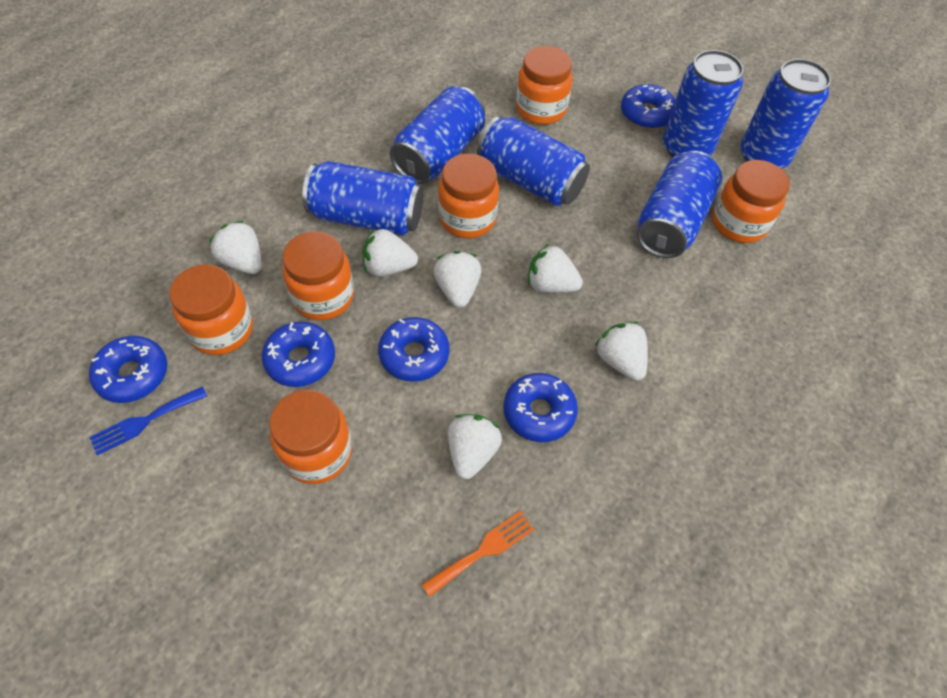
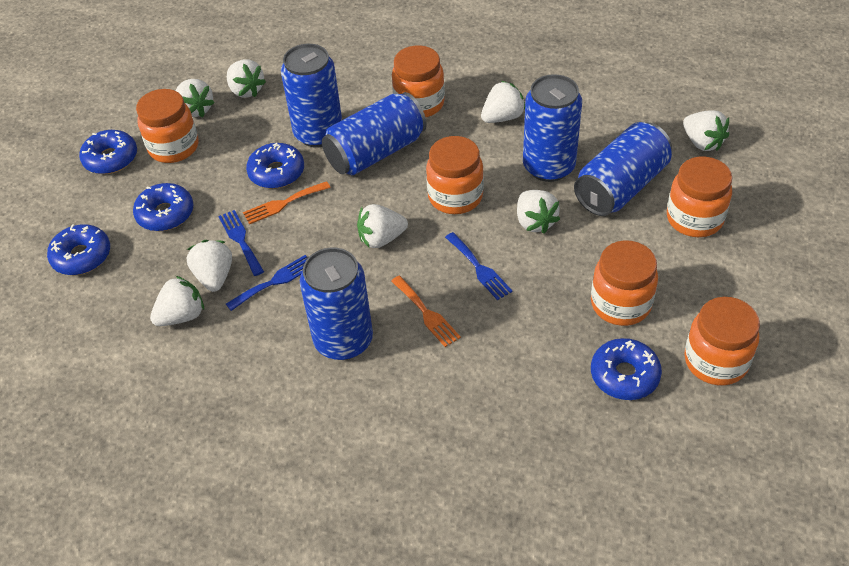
blue can: [302,161,423,236] [390,86,485,184] [477,116,590,206] [637,151,722,258] [663,50,743,157] [740,59,831,168] = 6 -> [281,44,342,148] [300,248,373,360] [322,92,427,175] [523,74,582,182] [574,122,672,216] = 5
blue fork: [90,386,207,455] = 1 -> [218,210,264,276] [226,255,308,311] [445,232,513,300] = 3
orange fork: [422,511,534,597] = 1 -> [243,181,331,224] [391,276,461,347] = 2
white strawberry: [209,220,262,274] [362,228,418,276] [433,251,482,308] [448,414,502,479] [528,244,583,293] [595,321,648,381] = 6 -> [150,276,204,326] [176,79,215,117] [187,240,232,292] [227,59,266,98] [357,204,408,248] [481,81,525,123] [517,190,560,234] [683,110,729,151] = 8

